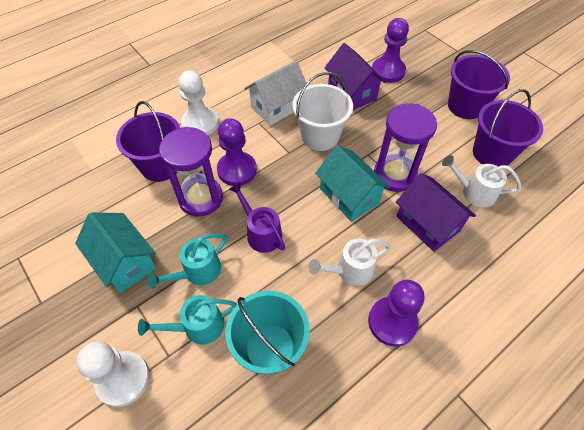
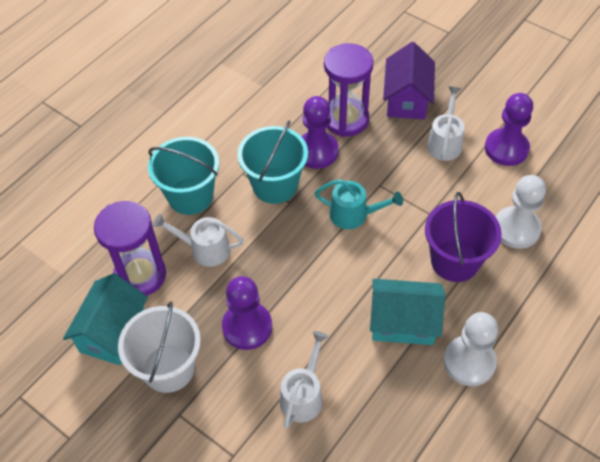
purple bucket: [116,101,180,182] [448,50,510,119] [473,89,543,167] = 3 -> [425,192,502,282] = 1
purple house: [325,43,386,110] [396,173,476,252] = 2 -> [383,42,435,119] = 1
purple watering can: [229,183,285,253] = 1 -> none = 0
turquoise bucket: [225,291,310,374] = 1 -> [148,137,219,215] [238,120,308,204] = 2
turquoise watering can: [138,295,237,344] [147,234,227,289] = 2 -> [315,179,403,229] = 1
white house: [244,61,306,126] = 1 -> none = 0
white watering can: [309,238,391,286] [442,155,521,207] = 2 -> [153,214,244,267] [280,331,329,428] [427,86,465,161] = 3

